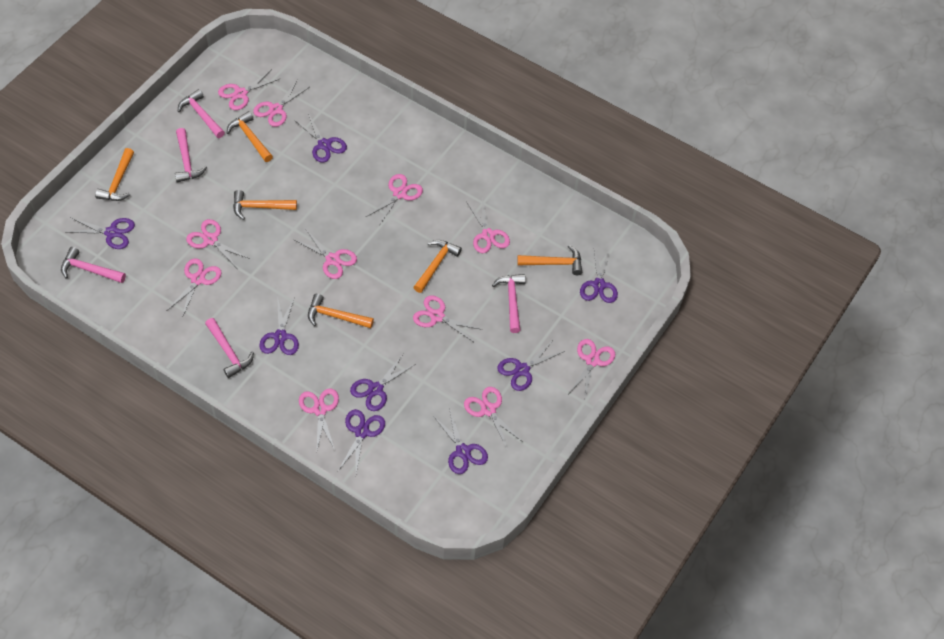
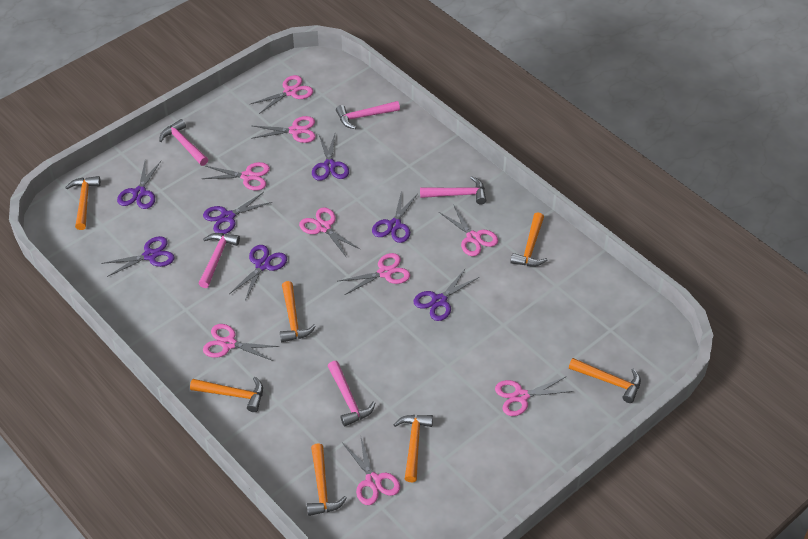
orange hammer: [95,148,134,201] [227,111,273,162] [233,190,297,220] [308,294,374,328] [413,240,462,293] [517,245,582,275] = 6 -> [65,176,101,230] [190,377,263,412] [280,281,316,342] [307,443,347,516] [393,415,433,482] [510,212,547,267] [569,358,641,403] = 7
pink scissors: [167,258,222,318] [186,219,250,268] [218,69,281,110] [253,80,309,127] [295,230,357,279] [299,388,339,450] [366,174,423,225] [413,295,482,342] [464,387,523,450] [467,198,510,253] [569,339,615,399] = 11 -> [202,162,270,191] [203,324,280,361] [251,75,313,114] [251,116,316,143] [299,207,361,258] [339,253,410,295] [343,435,400,505] [439,204,498,256] [495,376,573,416] = 9
purple scissors: [68,218,135,249] [259,296,299,355] [294,113,347,163] [338,409,385,473] [350,354,416,411] [433,408,488,474] [497,339,565,391] [580,249,618,303] = 8 -> [101,236,175,277] [117,160,162,209] [203,192,272,234] [229,245,287,301] [312,134,349,181] [372,190,418,243] [414,268,479,321] = 7

